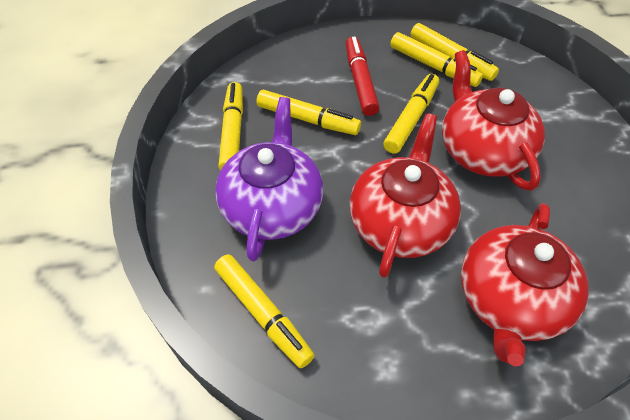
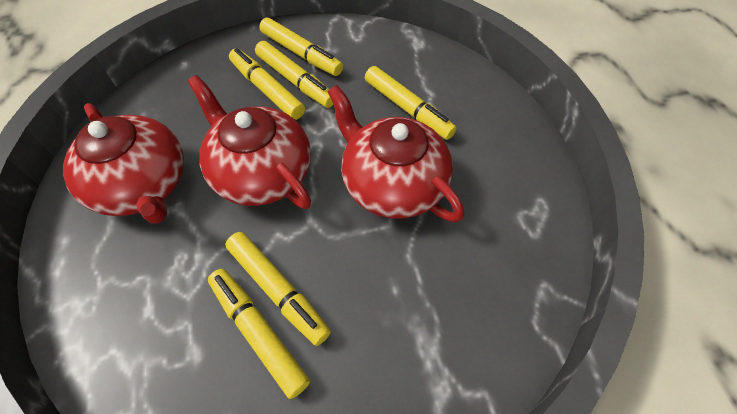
purple teapot: [215,97,323,261] = 1 -> none = 0
red marker: [346,36,380,116] = 1 -> none = 0

